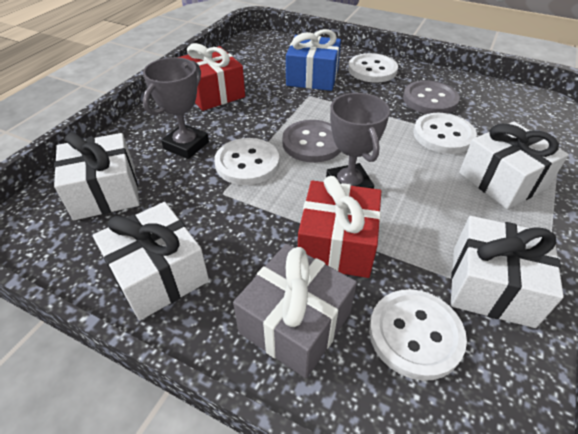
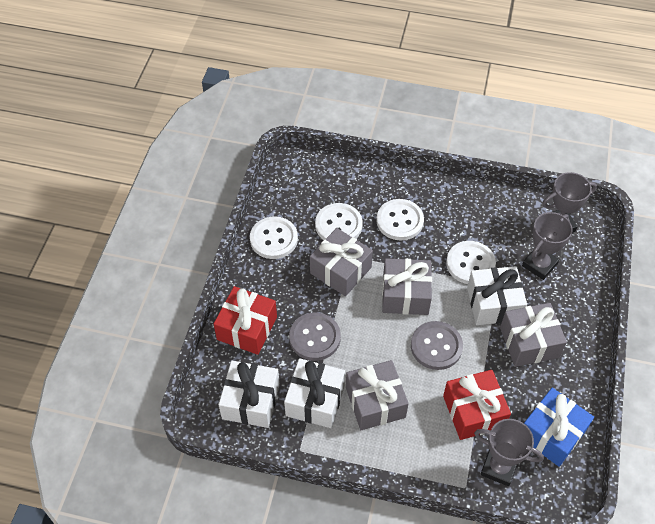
grey gift: [233,244,357,378] = 1 -> [310,228,373,296] [346,360,409,430] [382,258,432,315] [500,303,567,367] = 4
grey trophy: [143,57,209,159] [326,93,390,189] = 2 -> [474,419,544,486] [522,212,572,280] [542,172,597,233] = 3
white gift: [54,132,140,220] [93,202,209,320] [451,216,564,328] [459,122,569,209] = 4 -> [219,361,280,428] [284,358,345,428] [467,266,527,325] = 3

